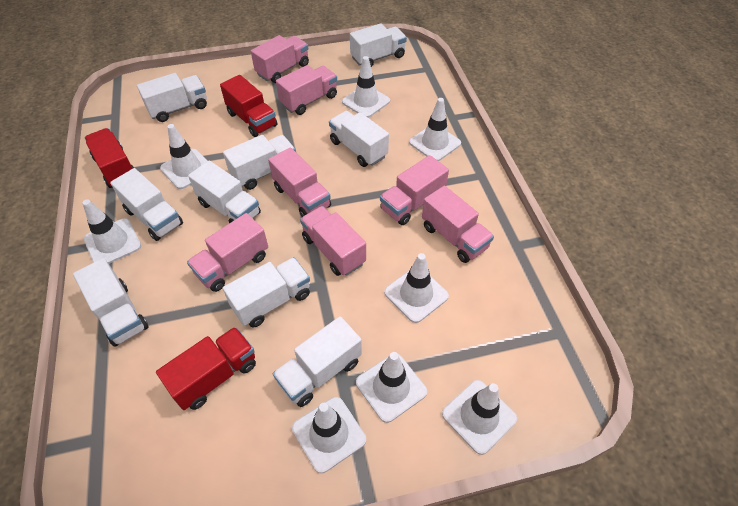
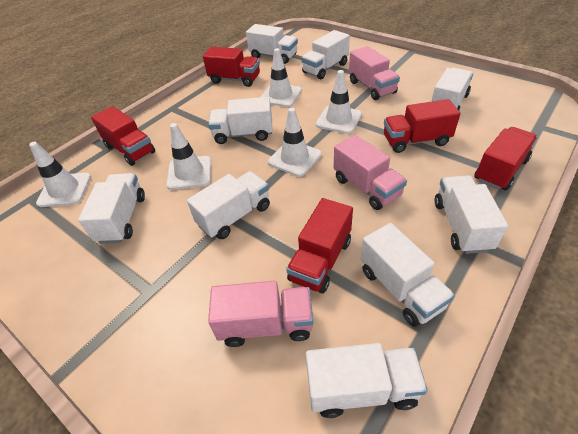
pink truck: [187,213,268,292] [251,35,309,83] [268,148,331,217] [276,65,337,115] [300,206,366,276] [380,155,449,225] [422,186,494,263] = 7 -> [208,281,313,347] [334,135,407,210] [349,46,400,100] = 3
red truck: [85,128,135,188] [156,327,256,410] [220,75,277,137] = 3 -> [91,106,155,166] [203,47,260,87] [286,198,353,293] [384,99,460,153] [474,127,538,190] = 5
white traffic cone: [82,199,141,264] [160,124,208,189] [292,397,366,473] [342,56,390,118] [356,352,427,423] [384,253,449,323] [409,98,461,161] [442,380,517,455] = 8 -> [29,142,91,207] [166,123,211,190] [261,48,302,107] [268,108,322,177] [316,70,362,134] = 5

